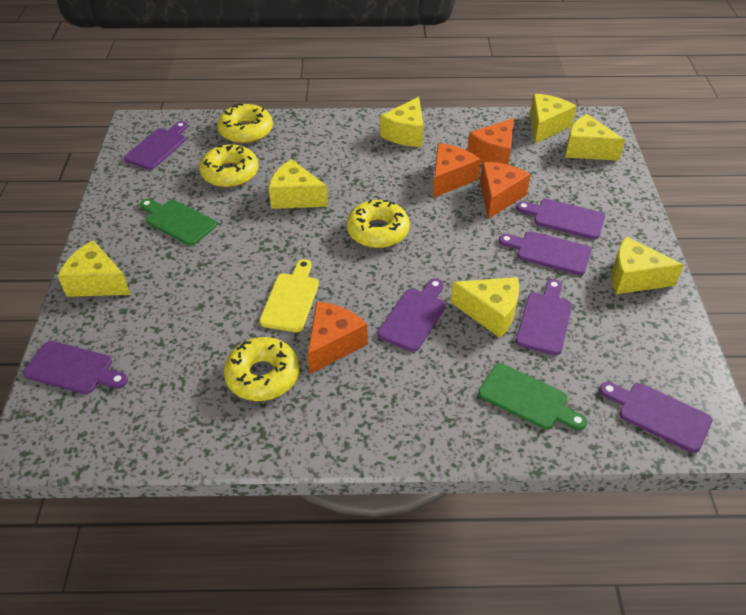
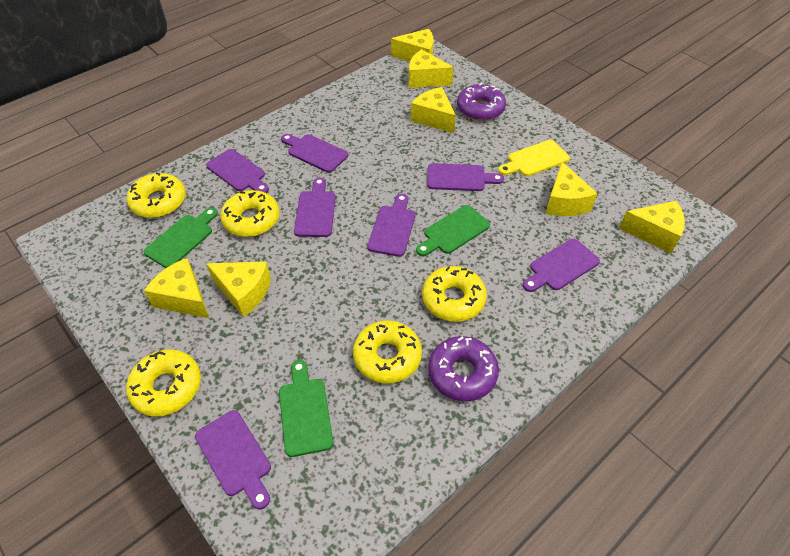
green cutting board: [140,199,217,246] [478,363,588,430] = 2 -> [144,208,218,268] [279,360,333,457] [416,205,490,256] = 3
orange cheese: [307,302,367,374] [433,143,481,198] [467,118,514,165] [480,162,531,219] = 4 -> none = 0
purple donut: none = 0 -> [428,336,499,401] [457,83,506,121] = 2
yellow donut: [199,144,259,188] [217,104,273,144] [224,337,299,401] [347,199,410,248] = 4 -> [126,349,201,417] [127,172,186,218] [220,190,279,237] [353,321,422,384] [422,266,487,322] = 5

